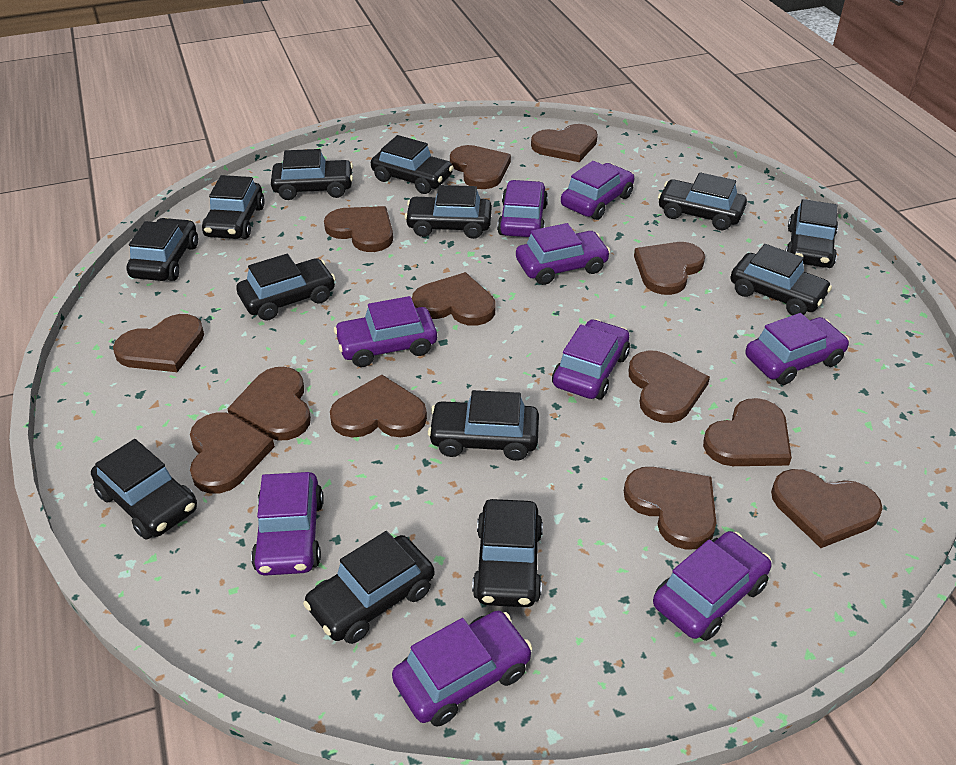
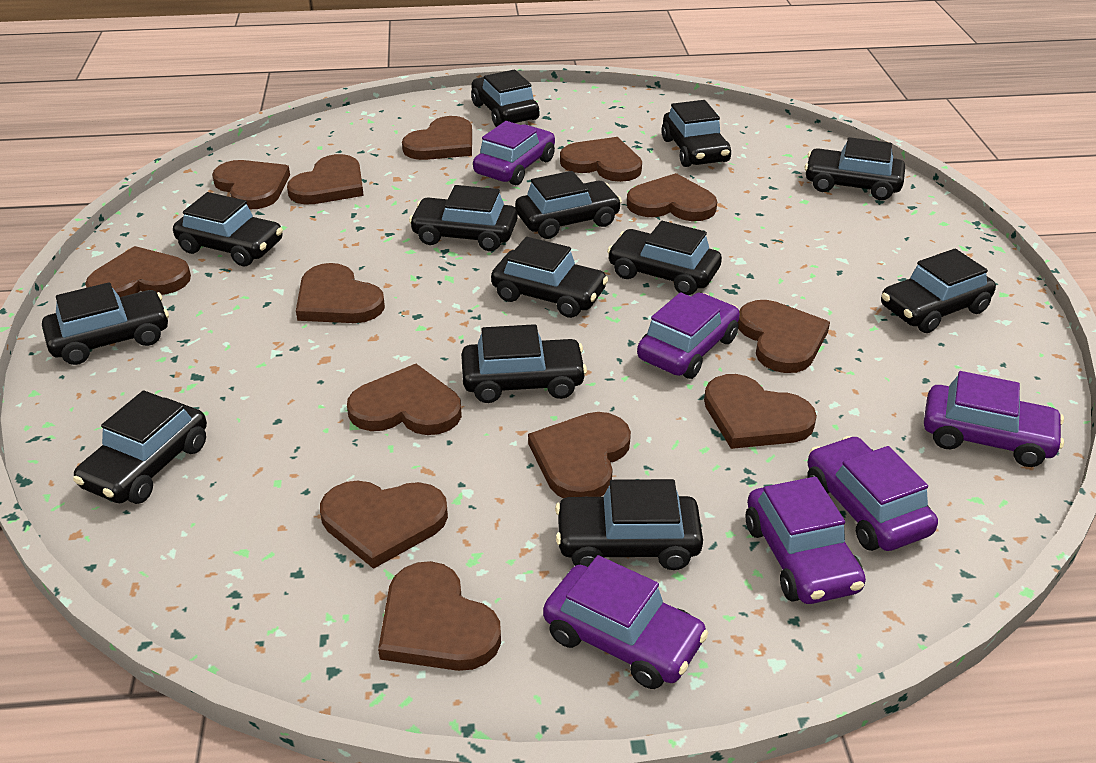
purple car: [251,472,324,576] [334,296,437,367] [392,611,532,727] [497,180,548,237] [516,223,611,285] [552,319,630,399] [561,161,634,220] [653,531,772,641] [745,313,849,385] = 9 -> [473,121,555,185] [543,555,708,689] [637,292,740,379] [746,477,866,604] [807,436,938,551] [924,371,1064,467] = 6

